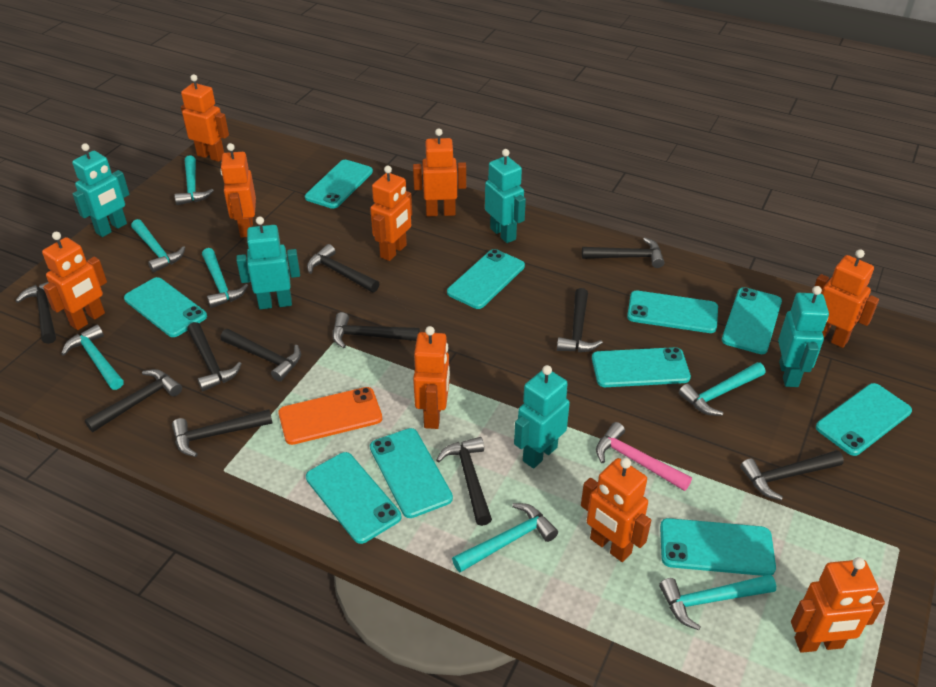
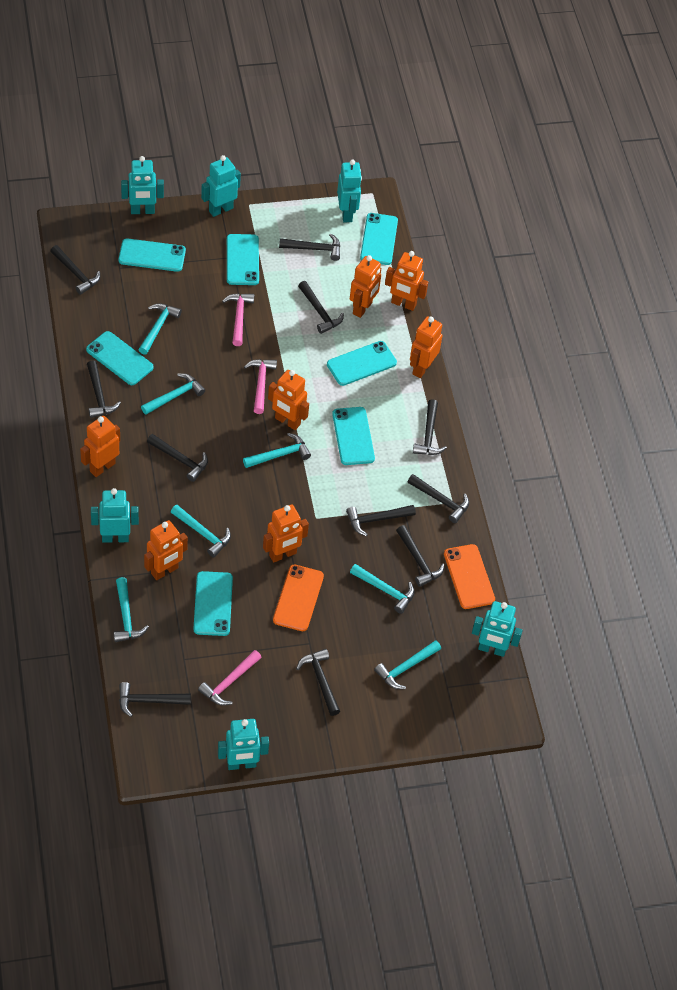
orange phone: [278,387,382,445] = 1 -> [273,565,324,631] [444,544,495,609] = 2
orange robot: [42,232,107,330] [181,74,229,162] [220,143,256,238] [370,165,412,261] [413,128,466,217] [413,326,450,429] [581,458,651,562] [791,557,885,653] [812,249,879,348] = 9 -> [80,416,120,477] [144,520,188,580] [263,505,309,563] [268,370,309,430] [350,255,381,318] [385,251,428,311] [410,316,442,378] = 7
pink hammer: [596,422,692,491] = 1 -> [198,650,262,706] [222,293,254,346] [244,359,277,414] = 3
turquoise phone: [124,277,207,337] [305,160,373,209] [306,452,401,544] [370,428,453,518] [447,249,525,309] [592,347,691,387] [627,291,718,333] [660,518,776,576] [722,287,782,354] [816,383,912,456] = 10 -> [86,331,154,385] [119,238,186,272] [193,571,233,636] [227,234,259,285] [327,341,397,386] [332,407,375,465] [360,213,398,265] = 7
turquoise robot: [72,143,130,237] [236,216,300,309] [485,149,526,243] [514,365,570,468] [778,286,829,387] = 5 -> [91,488,139,543] [121,156,164,214] [201,155,241,217] [218,719,269,770] [337,159,362,222] [472,601,523,657] = 6

